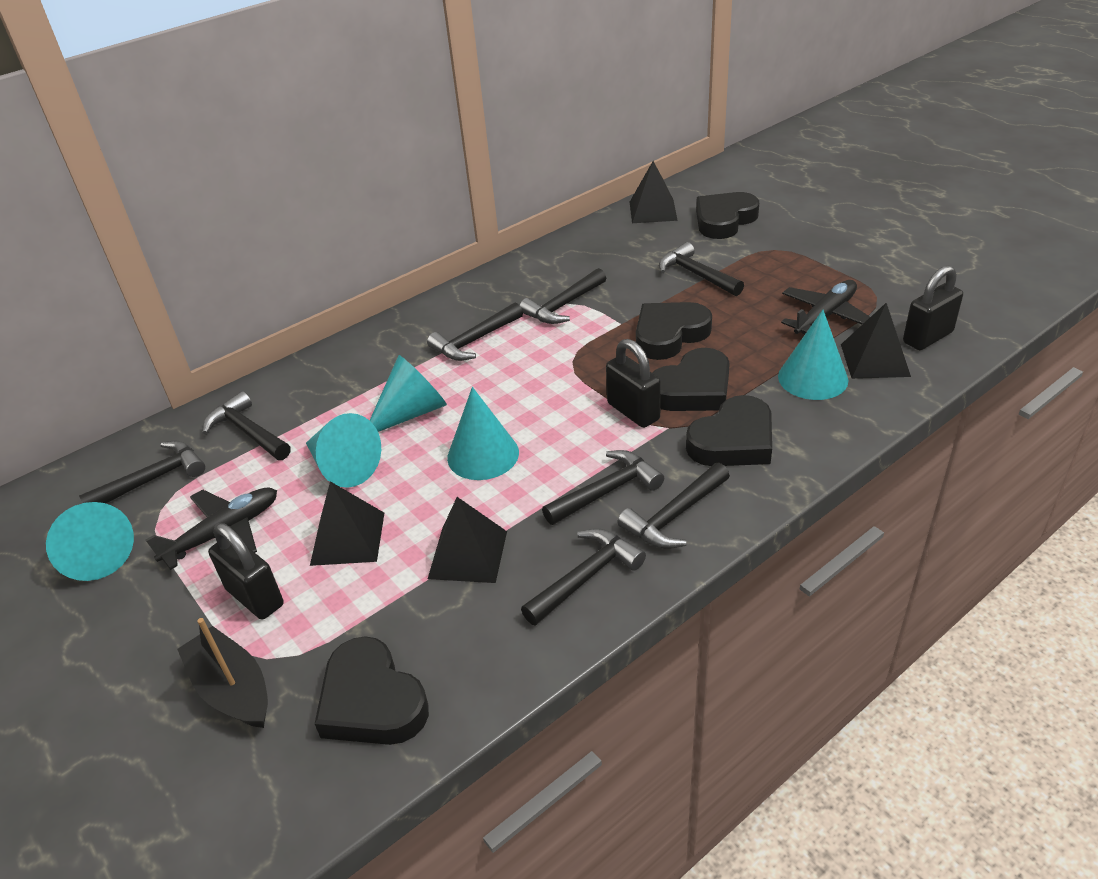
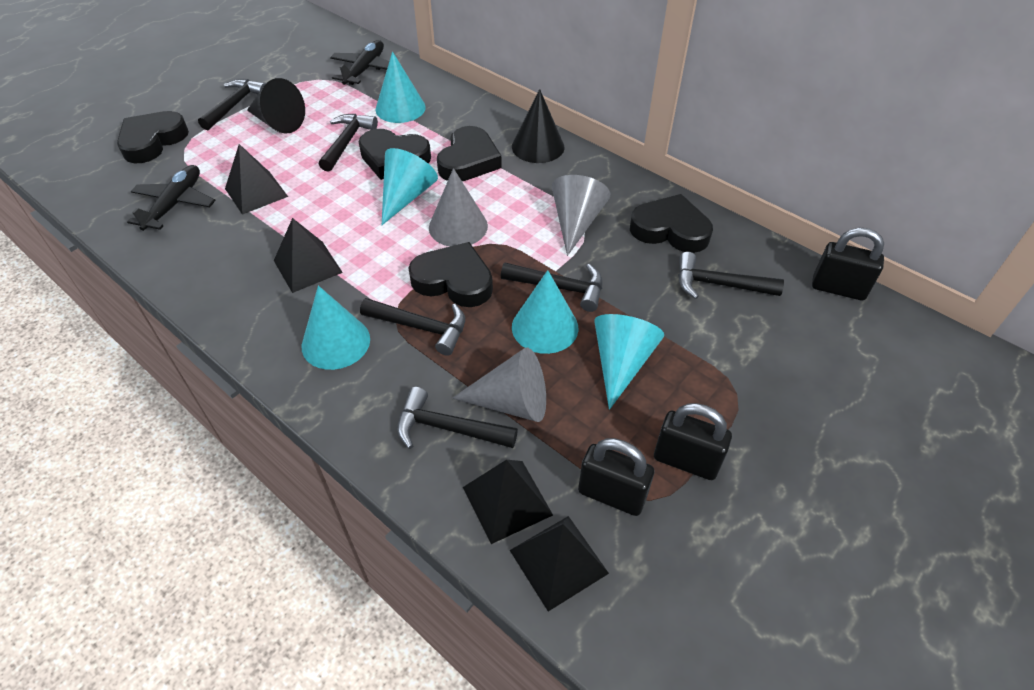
black boat: [177,618,268,728] = 1 -> none = 0
black cone: none = 0 -> [247,78,305,133] [512,89,565,163] = 2
black hammer: [79,441,205,503] [202,391,291,460] [427,302,523,361] [520,268,606,324] [521,529,646,625] [542,450,664,525] [617,463,730,549] [659,242,744,296] = 8 -> [198,79,266,130] [319,114,378,172] [360,298,465,356] [397,387,518,449] [501,262,603,312] [678,252,784,299] = 6
grey cone: none = 0 -> [429,168,488,246] [452,347,546,422] [552,175,610,256] = 3

